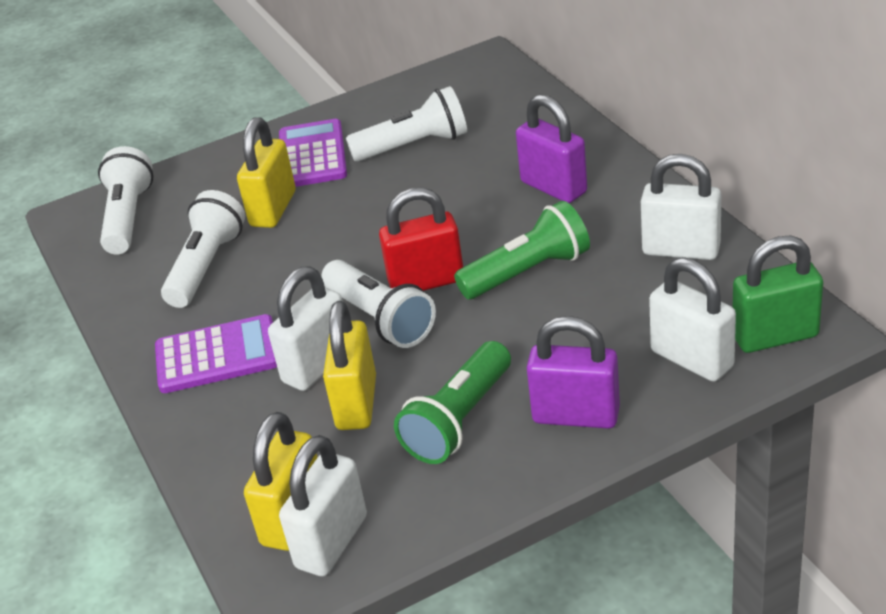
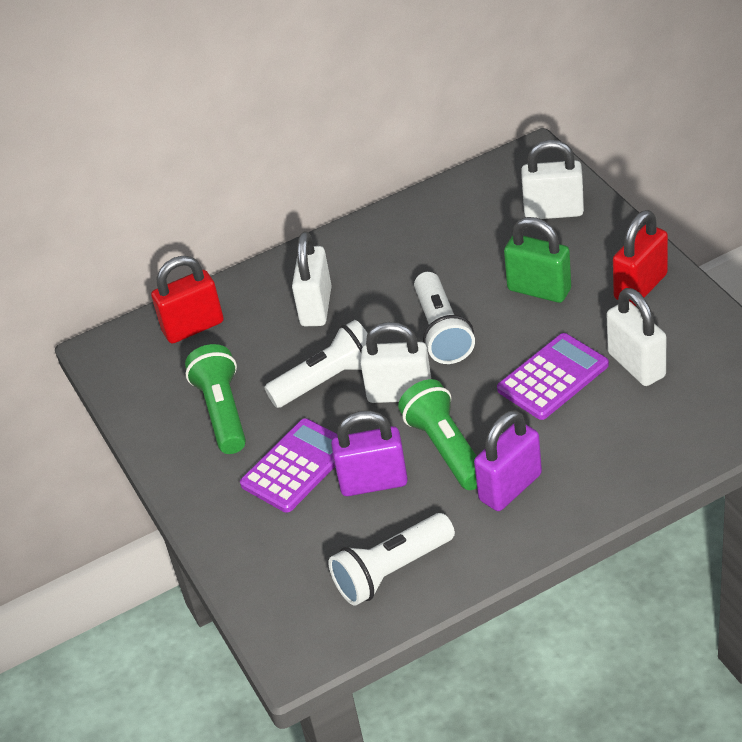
red padlock: [379,187,463,291] = 1 -> [151,256,224,344] [613,210,668,306] = 2
white flashlight: [98,146,153,255] [161,190,245,308] [321,260,436,348] [346,86,467,162] = 4 -> [264,320,368,408] [329,513,455,606] [414,272,475,364] = 3
yellow padlock: [237,117,296,228] [244,412,318,551] [323,301,376,430] = 3 -> none = 0

